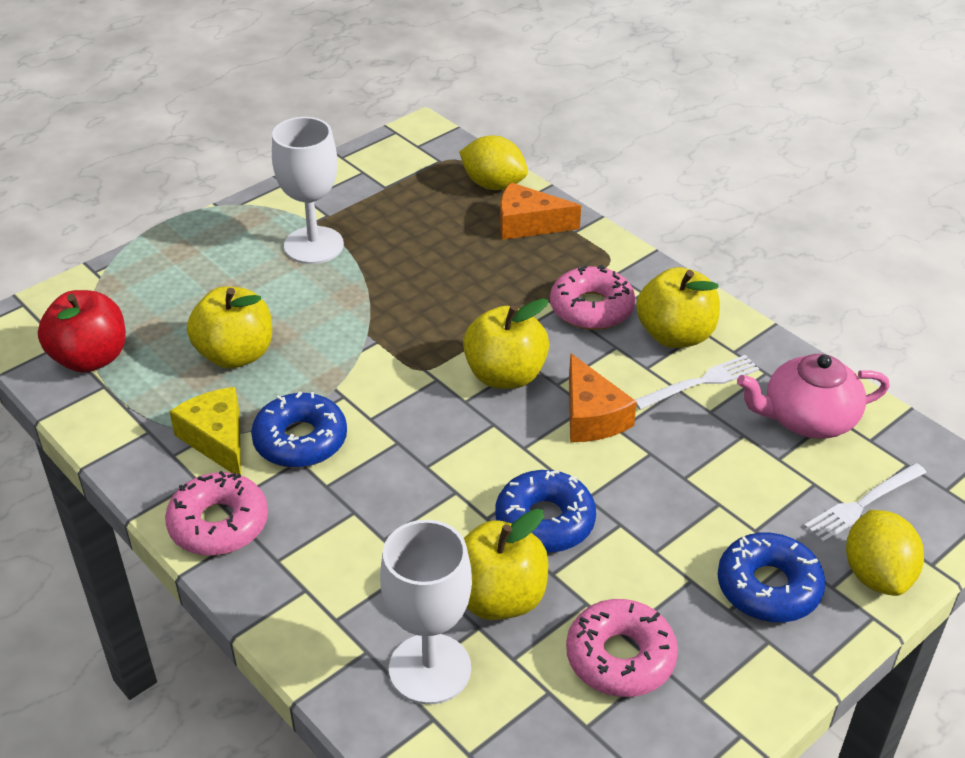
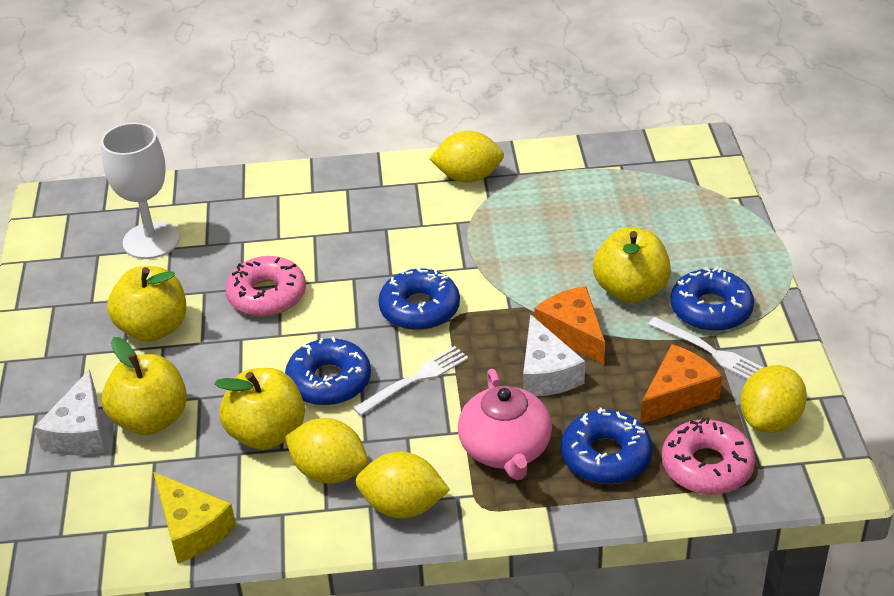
blue donut: [251,392,347,468] [495,470,596,553] [717,532,825,622] = 3 -> [285,337,371,405] [378,268,460,330] [561,408,653,484] [670,267,754,331] = 4
pink donut: [165,471,268,556] [550,265,636,330] [566,599,678,697] = 3 -> [226,256,306,317] [662,417,755,495] = 2
red apple: [38,290,126,373] = 1 -> none = 0
white cheese: none = 0 -> [34,369,105,455] [523,314,585,397] = 2
white goblet: [272,117,344,264] [380,520,472,705] = 2 -> [101,122,180,259] = 1
yellow lemon: [459,135,528,190] [846,510,924,596] = 2 -> [285,418,368,484] [355,452,450,518] [429,131,504,183] [740,365,807,433] = 4

